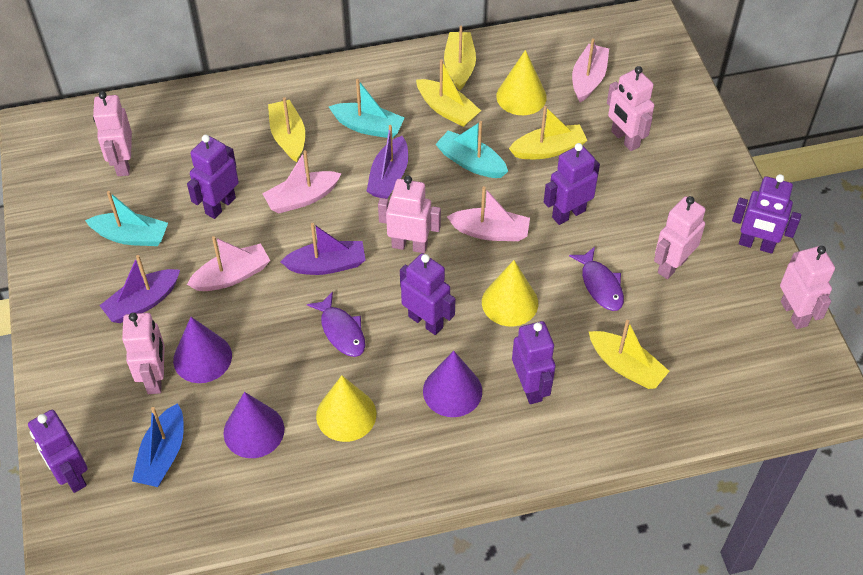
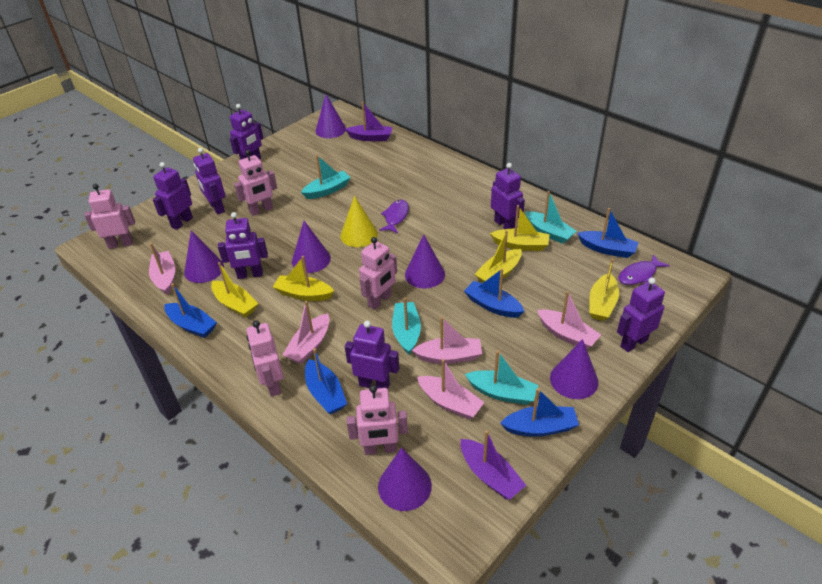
blue boat: [132,403,184,487] = 1 -> [164,283,217,338] [305,348,347,414] [464,268,524,318] [501,388,579,437] [577,208,639,258] = 5
pink boat: [187,236,270,291] [262,150,341,214] [447,186,530,241] [572,38,609,102] = 4 -> [149,243,175,295] [283,301,330,364] [412,317,482,364] [417,359,485,419] [537,291,601,349] = 5
pink robot: [93,91,132,176] [122,313,165,394] [378,176,441,253] [607,66,654,151] [654,196,706,279] [780,246,835,329] = 6 -> [84,184,135,249] [234,150,277,216] [246,320,283,397] [347,385,408,455] [359,237,397,310] = 5
purple boat: [99,255,180,323] [280,223,366,275] [367,125,408,199] = 3 -> [345,102,393,141] [461,430,526,500] = 2
purple cone: [173,317,232,383] [223,392,284,458] [423,351,482,417] = 3 -> [184,230,224,283] [292,221,331,273] [316,94,346,138] [378,447,432,511] [405,234,445,288] [550,339,598,399] = 6
purple robot: [28,410,88,493] [187,134,239,219] [400,253,455,335] [512,321,555,404] [544,143,600,225] [732,174,801,254] = 6 -> [153,162,193,230] [193,148,225,215] [218,212,268,279] [230,104,263,160] [345,321,399,389] [491,163,525,229] [617,278,665,352] = 7
turquoise boat: [85,191,168,246] [329,79,405,138] [435,121,508,178] = 3 -> [301,155,351,199] [392,298,421,354] [465,351,538,405] [525,191,577,244] = 4
yellow cone: [316,375,376,442] [482,260,538,326] [496,50,547,115] = 3 -> [340,196,378,247] = 1

